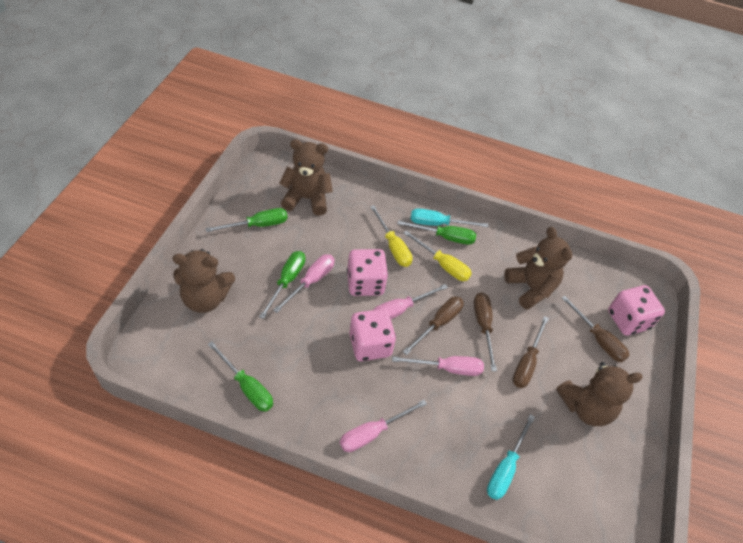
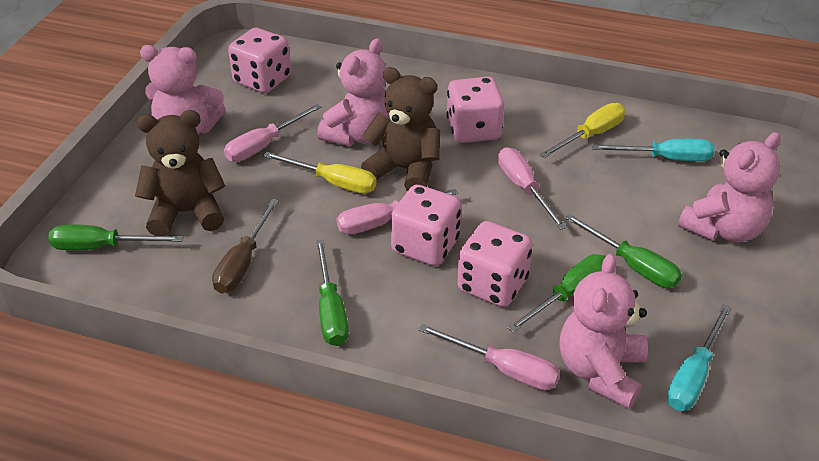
brown screwdriver: [403,297,464,355] [474,292,497,371] [512,316,549,388] [562,296,630,363] = 4 -> [212,199,279,293] = 1
brown teddy bear: [172,249,235,313] [279,139,333,216] [504,227,572,310] [556,362,643,426] = 4 -> [135,110,225,236] [361,67,440,191] = 2
pink dice: [347,249,388,296] [349,309,396,361] [608,285,665,336] = 3 -> [228,28,291,93] [391,185,461,266] [446,77,504,143] [457,221,533,307] = 4
pink teddy bear: none = 0 -> [140,45,226,135] [317,38,389,146] [560,253,648,409] [678,132,781,243] = 4

